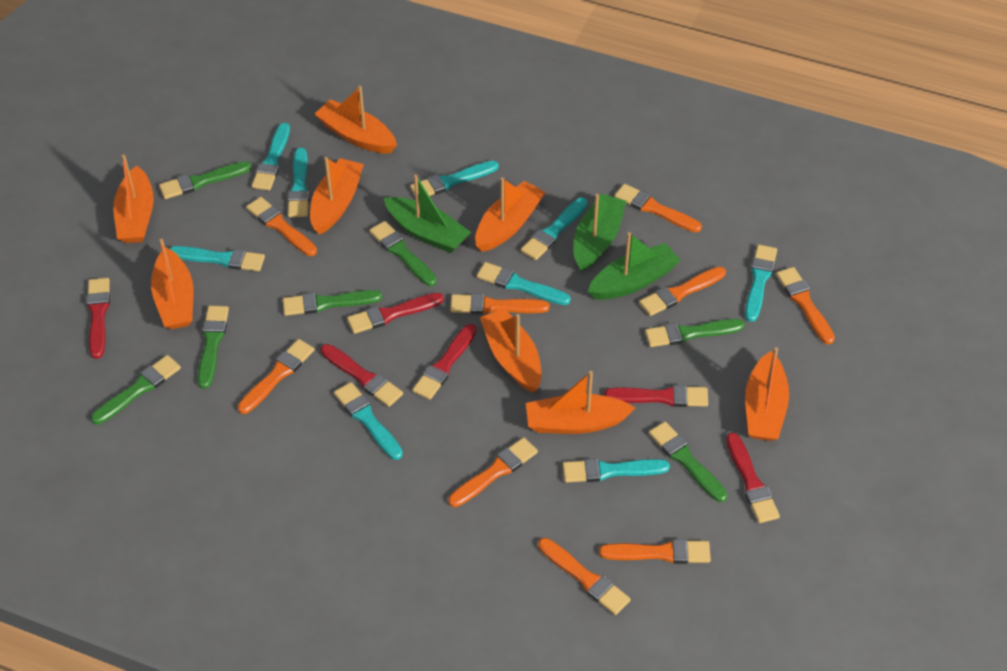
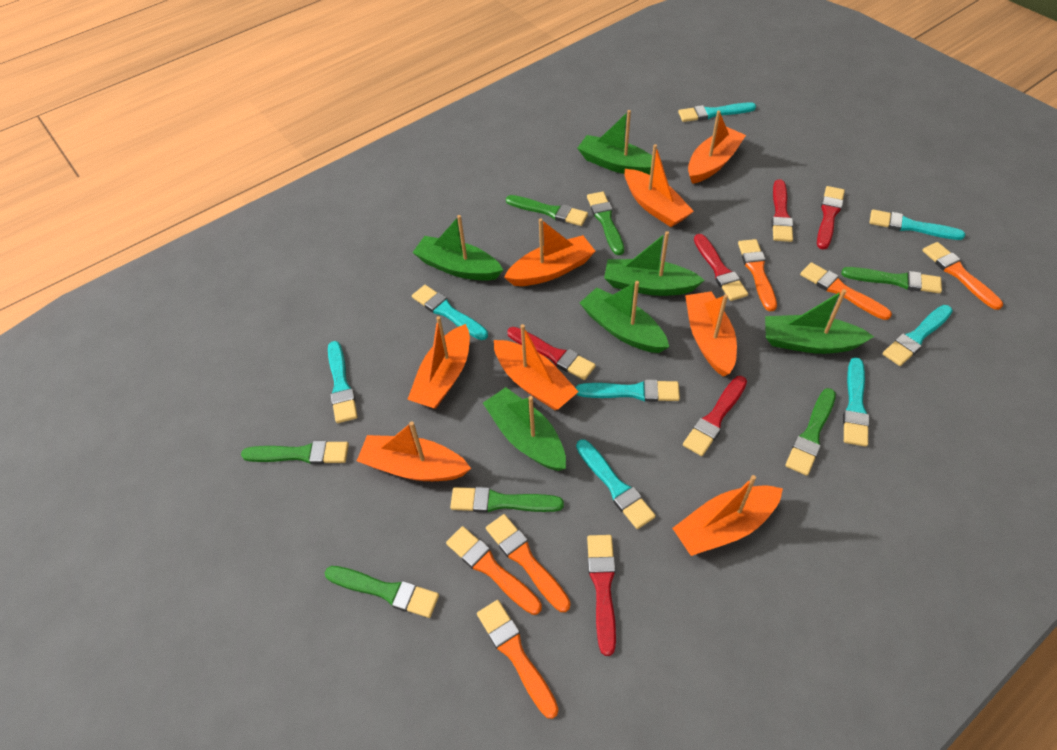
green boat: [384,174,471,253] [574,194,626,271] [588,232,681,300] = 3 -> [412,215,503,281] [483,387,566,471] [577,110,652,175] [580,281,669,353] [604,231,705,296] [765,289,874,354] = 6
orange brush: [238,339,314,414] [246,197,317,256] [448,437,538,507] [450,293,550,314] [538,538,631,615] [599,539,711,564] [614,184,702,232] [639,267,726,316] [776,267,835,344] = 9 -> [446,526,542,615] [477,600,559,719] [486,514,571,612] [738,239,777,311] [800,262,892,320] [922,242,1003,310] = 6
turquoise brush: [170,246,265,271] [252,123,290,190] [288,148,310,217] [334,382,403,460] [410,160,499,196] [477,262,571,305] [521,198,588,260] [563,458,670,483] [745,244,777,322] = 9 -> [328,341,358,423] [412,285,488,340] [576,379,680,402] [576,439,656,529] [678,102,756,122] [843,357,870,447] [869,209,965,240] [883,305,953,366] = 8

